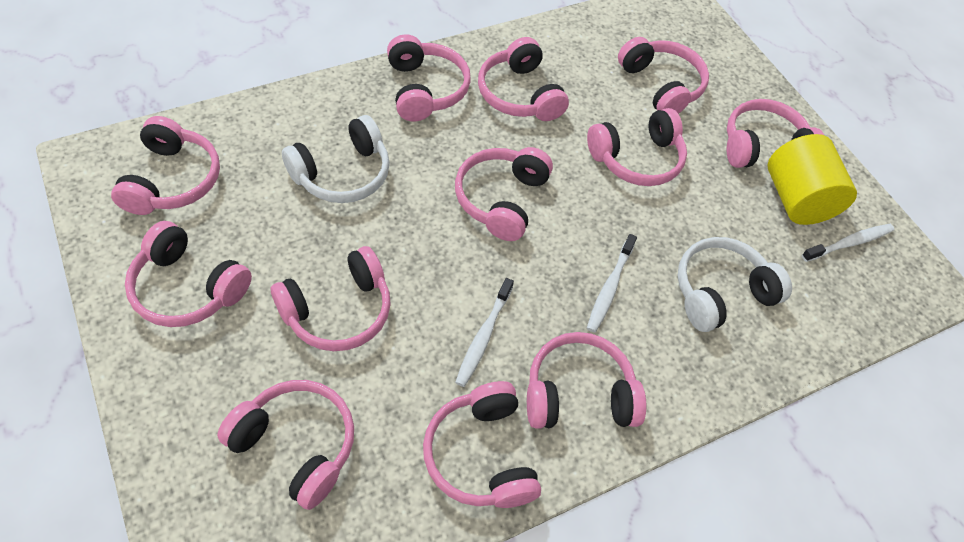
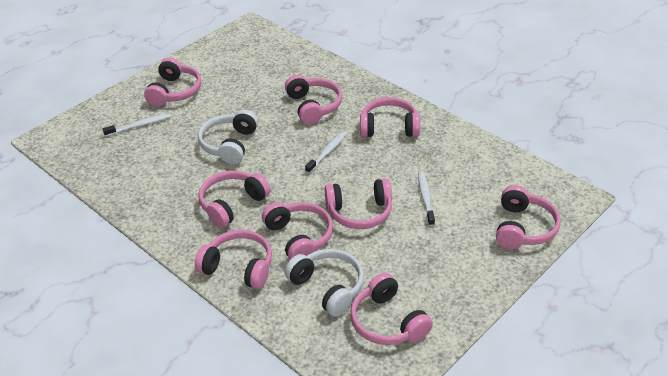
pink headphones: [111,116,220,215] [125,221,252,327] [217,380,354,510] [271,246,391,351] [387,34,471,121] [423,381,541,508] [455,147,553,241] [478,37,569,121] [527,332,646,429] [587,108,687,186] [618,37,709,114] [727,99,824,168] = 12 -> [144,58,201,107] [195,230,272,289] [198,171,271,228] [262,202,333,260] [285,75,342,125] [325,178,392,229] [350,273,433,345] [360,97,420,137] [496,185,561,249] = 9
yellow cylinder: [768,134,857,225] = 1 -> none = 0

